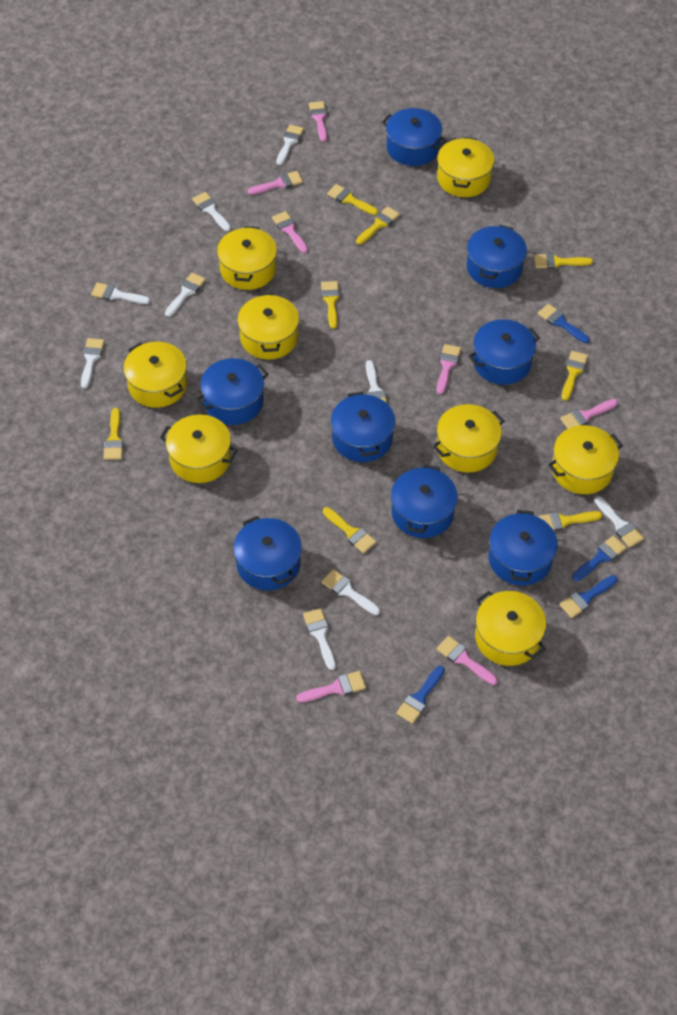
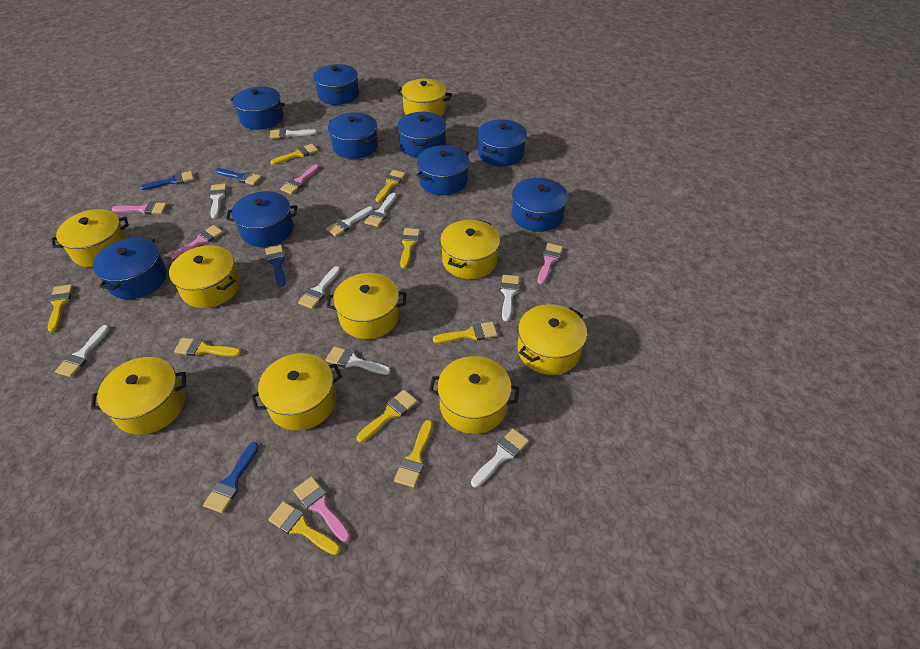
blue pot: [196,358,269,425] [233,516,302,590] [331,392,395,462] [382,108,447,166] [391,464,458,538] [467,225,527,288] [468,319,540,385] [489,510,558,586] = 8 -> [93,237,167,299] [226,191,297,247] [230,86,285,130] [313,64,359,105] [328,113,378,159] [397,112,446,158] [416,145,469,195] [477,119,527,167] [512,178,568,232] = 9
pink brush: [248,171,303,195] [272,211,308,253] [296,671,366,702] [309,101,327,141] [437,344,461,394] [437,636,498,685] [560,399,618,429] = 7 -> [112,202,167,215] [171,225,223,260] [280,165,319,194] [293,476,351,542] [537,243,563,284] = 5
yellow brush: [104,408,123,460] [321,281,340,329] [323,507,376,553] [327,184,378,215] [356,206,400,244] [534,253,593,269] [537,511,602,531] [562,351,588,401] = 8 -> [48,284,73,332] [174,338,241,357] [268,501,341,555] [270,144,318,165] [357,390,417,442] [375,170,406,202] [394,420,433,488] [400,228,420,269] [433,322,497,343] = 9
yellow pot: [123,342,188,408] [160,414,238,483] [217,226,277,290] [237,293,299,359] [433,404,504,473] [437,137,494,197] [475,591,546,666] [548,425,623,494] = 8 -> [51,209,129,267] [91,357,186,435] [169,245,240,308] [251,353,342,430] [327,273,406,339] [396,79,452,116] [429,356,519,434] [440,220,500,279] [518,304,587,375] = 9

